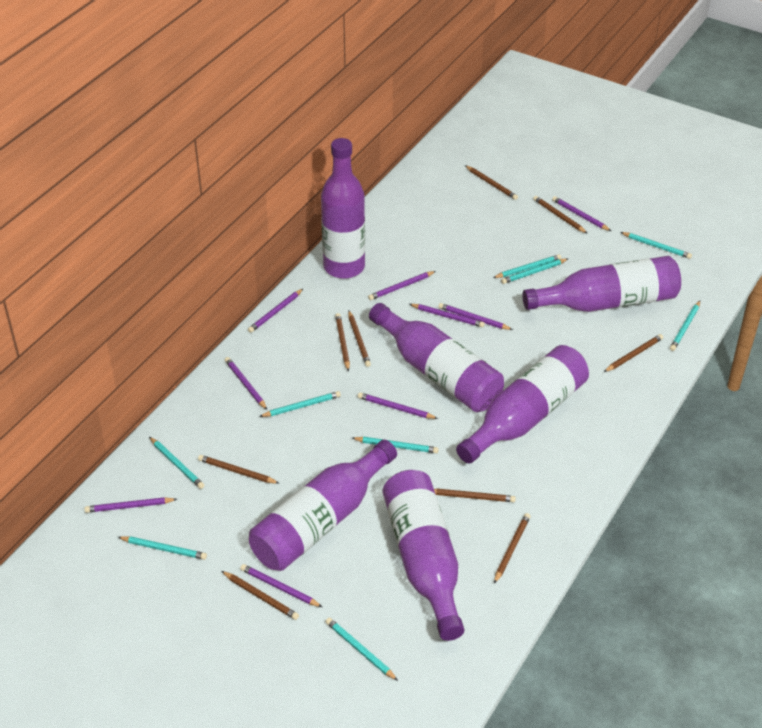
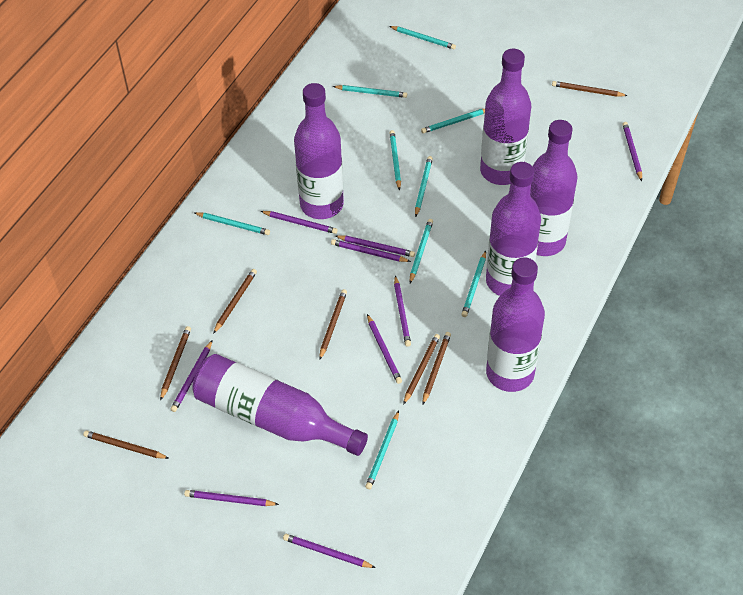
brown pencil: [198,455,280,484] [222,571,299,620] [335,313,350,371] [348,311,371,367] [434,489,516,502] [465,165,518,200] [494,513,531,584] [533,196,588,234] [604,334,663,372] = 9 -> [83,430,169,459] [160,326,191,401] [213,269,257,334] [319,289,347,360] [403,334,440,405] [422,332,451,404] [552,81,628,97] = 7

